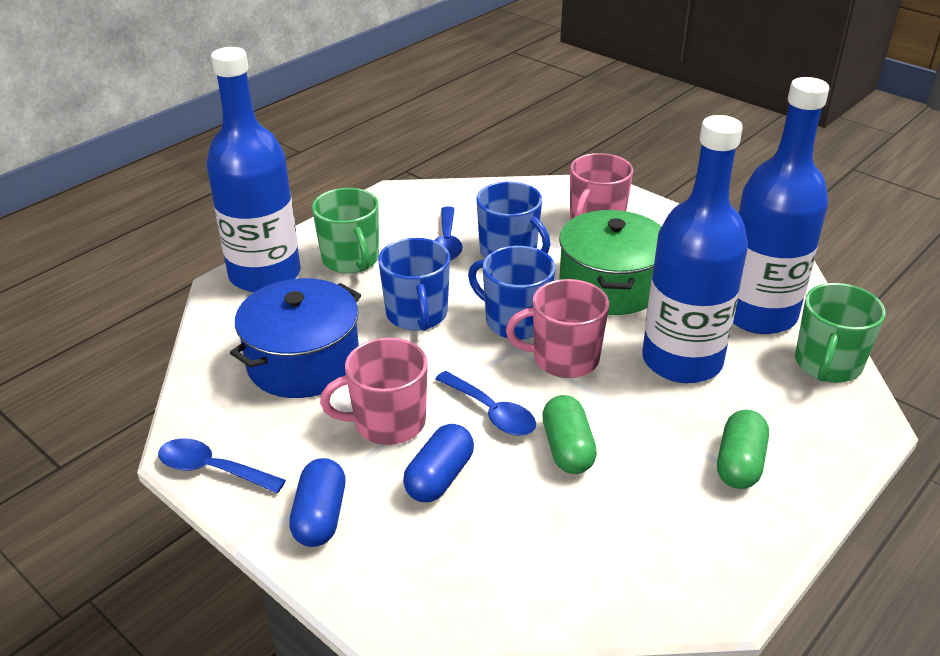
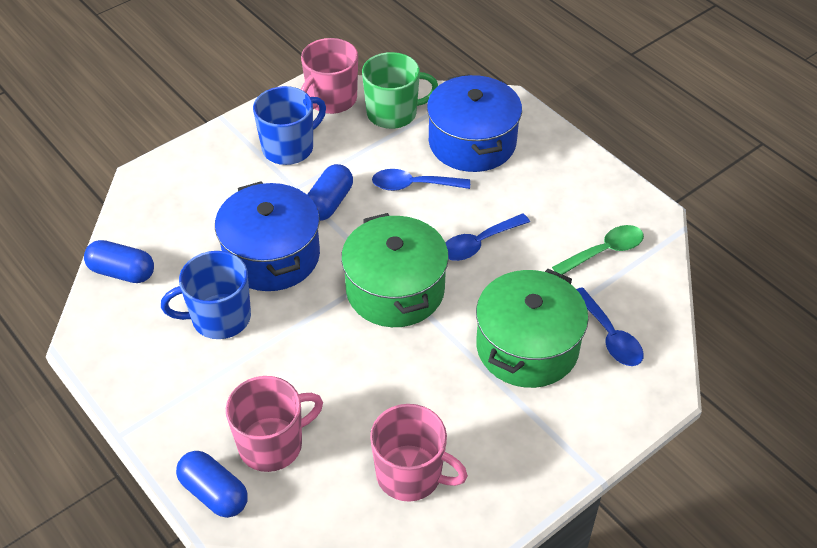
blue bottle: [207,47,301,292] [642,115,748,383] [733,77,829,334] = 3 -> none = 0
blue capsule: [289,458,346,547] [403,424,474,502] = 2 -> [84,240,154,283] [176,451,248,518] [307,164,353,221] = 3
blue mug: [378,238,450,331] [468,246,555,340] [476,182,550,258] = 3 -> [161,251,251,339] [253,86,326,165] = 2
blue pot: [230,278,361,398] = 1 -> [215,181,320,291] [427,74,522,172] = 2
green capsule: [542,395,597,474] [717,410,769,489] = 2 -> none = 0
green mug: [312,188,379,274] [795,283,886,383] = 2 -> [362,52,438,129] = 1
green pot: [559,210,662,315] = 1 -> [341,213,449,327] [476,269,588,388] = 2
green spoon: none = 0 -> [552,225,644,275] = 1

